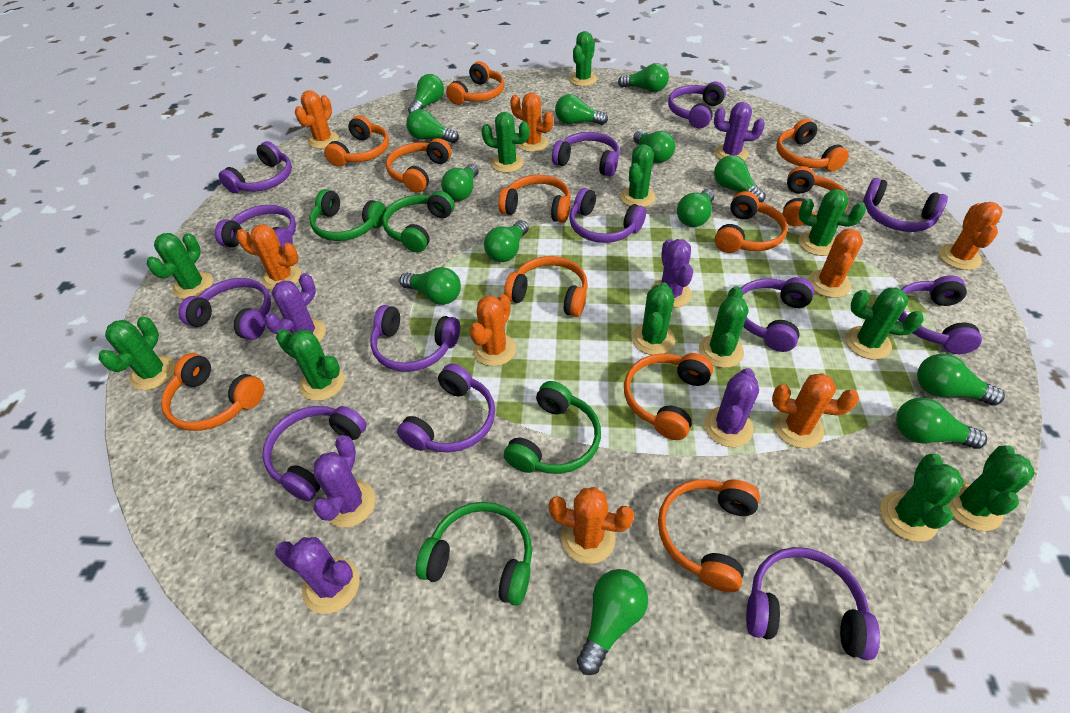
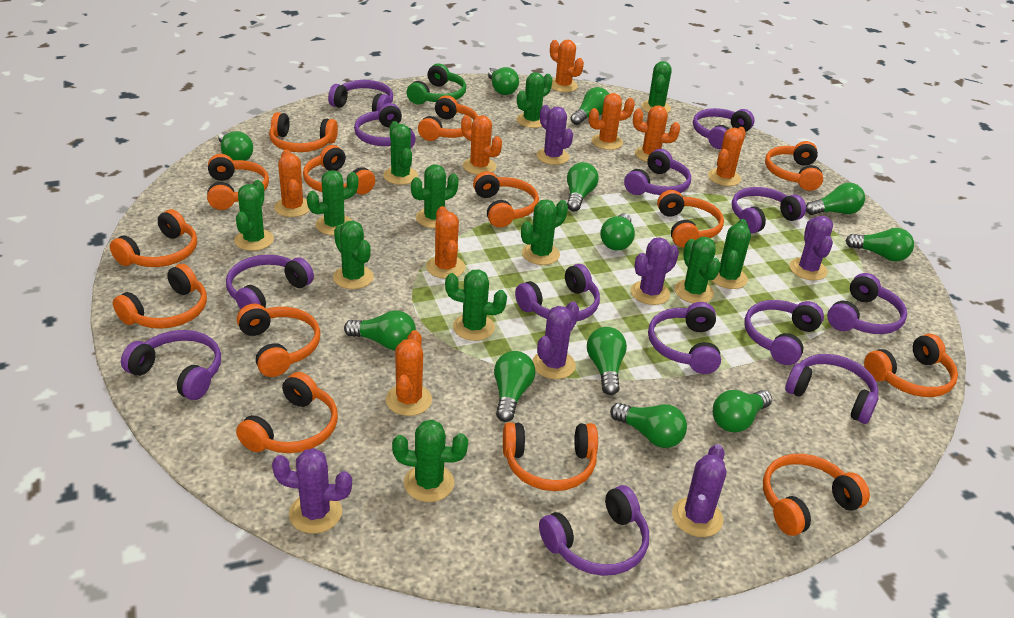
green headphones: [309,189,386,241] [382,191,454,253] [416,502,532,606] [504,381,601,474] = 4 -> [407,64,466,105] = 1
green light bulb: [400,267,461,305] [406,109,459,143] [408,74,444,113] [441,164,479,201] [484,220,529,262] [555,94,608,125] [577,569,648,675] [618,63,669,92] [633,130,675,163] [677,189,714,227] [714,155,766,202] [896,398,987,449] [917,354,1005,406] = 13 -> [219,131,253,161] [344,310,416,350] [488,67,519,95] [494,351,536,422] [567,162,599,211] [571,87,609,125] [587,327,627,395] [600,213,635,250] [610,403,687,448] [713,390,772,432] [806,183,865,215] [846,228,914,261] = 12
orange headphones: [161,353,264,431] [324,115,389,167] [386,138,451,193] [446,61,504,105] [498,175,571,223] [504,256,588,317] [624,353,713,440] [658,479,760,592] [715,191,788,253] [776,119,849,171] [782,166,849,226] = 11 -> [110,209,197,267] [113,264,207,329] [207,154,269,210] [236,372,338,453] [237,304,320,377] [269,112,338,152] [303,145,375,194] [418,95,478,141] [473,171,539,228] [503,422,598,491] [657,190,724,247] [763,454,870,536] [765,141,823,191] [864,334,958,397] = 14

